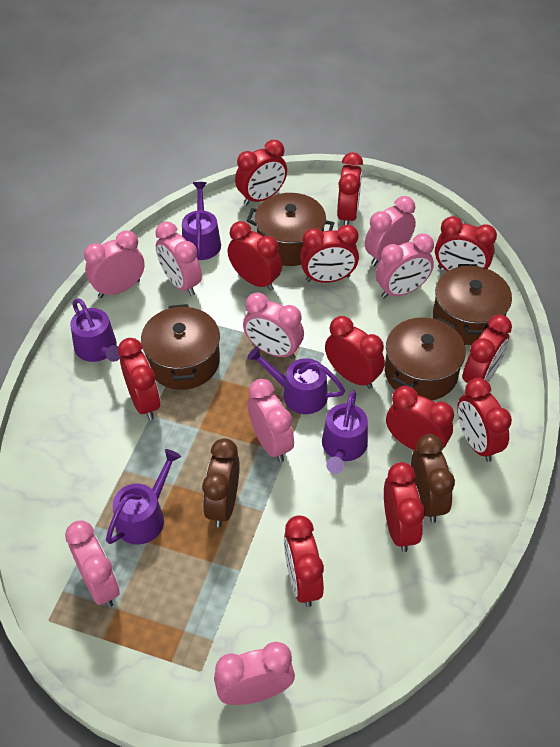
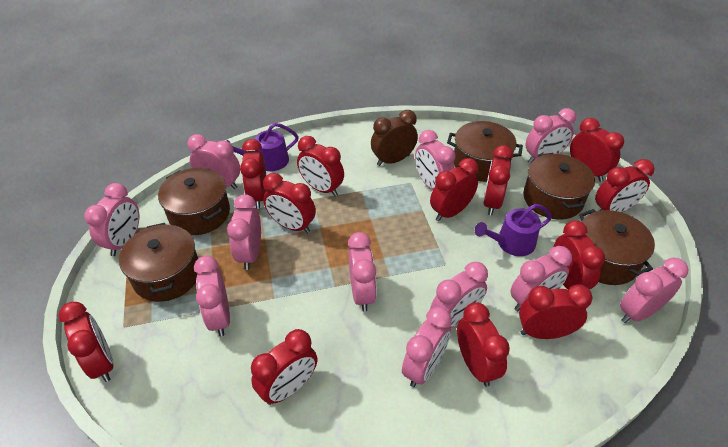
brown clock: [202,438,240,527] [411,434,455,523] = 2 -> [371,110,418,166] = 1
brown pot: [141,304,220,390] [247,193,334,266] [385,317,466,401] [433,264,512,345] = 4 -> [119,223,198,302] [158,168,230,235] [447,121,523,182] [523,153,595,220] [579,209,655,285] = 5
pink clock: [65,521,120,607] [84,231,145,298] [155,222,202,296] [214,641,295,705] [243,292,304,359] [248,379,294,462] [365,196,416,266] [376,234,434,299] = 8 -> [84,183,139,256] [187,134,240,189] [194,256,230,336] [227,194,261,270] [348,232,377,311] [402,307,452,387] [415,130,456,190] [430,262,488,328] [511,246,572,311] [526,108,576,164] [620,258,688,323] = 11
purple watering can: [70,298,121,362] [106,449,181,544] [182,182,221,260] [247,347,345,414] [322,390,368,474] = 5 -> [227,123,299,171] [475,204,552,256] = 2

